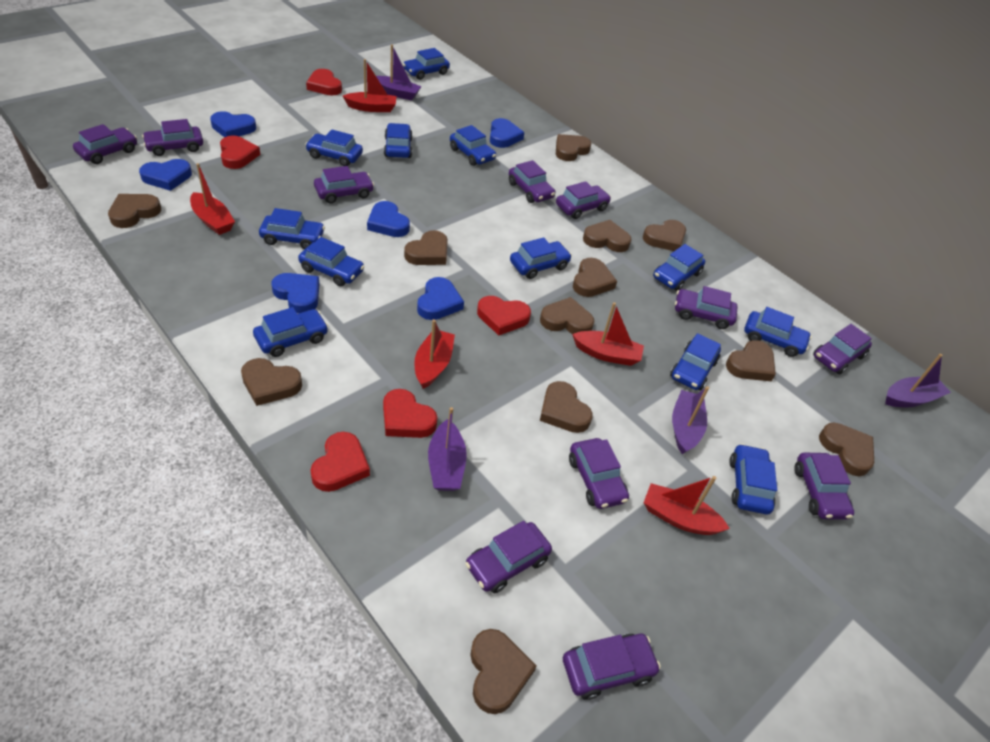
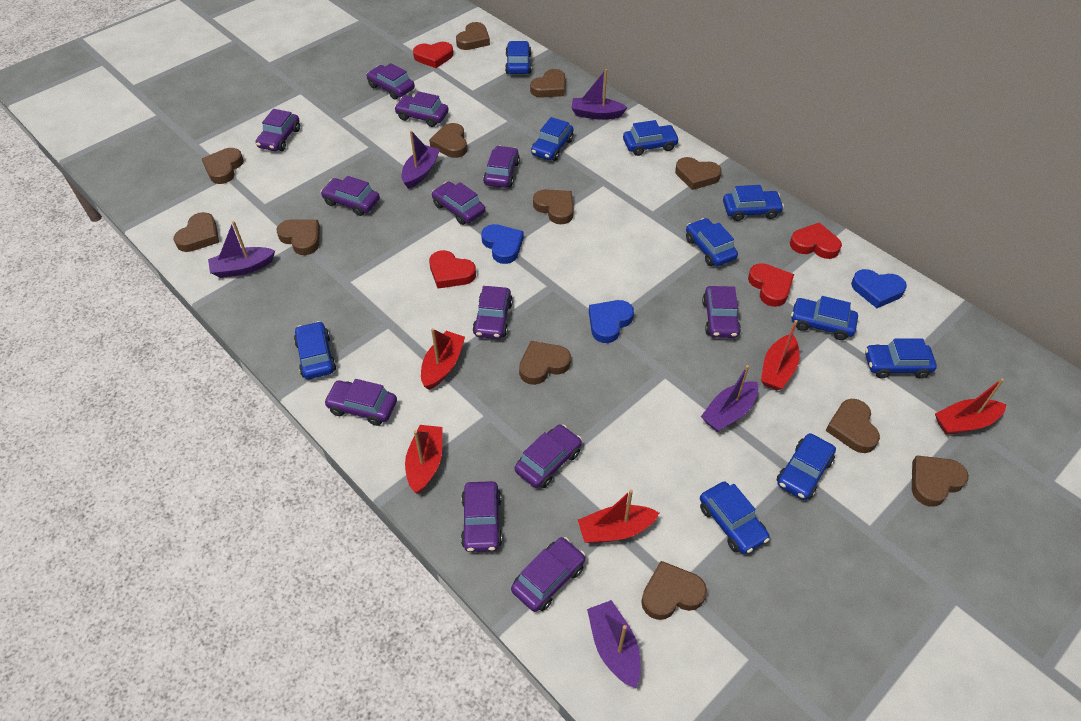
blue car: [253,307,328,357] [259,208,325,249] [298,237,365,287] [305,129,363,166] [384,123,412,158] [403,48,450,80] [450,125,496,166] [510,237,572,279] [653,244,705,291] [670,333,721,390] [729,444,777,514] [744,307,812,357] = 12 -> [294,321,336,379] [505,41,531,74] [531,117,573,161] [623,120,679,156] [686,218,738,266] [700,482,770,554] [723,185,784,221] [777,433,836,500] [791,296,858,340] [865,339,937,379] = 10
blue heart: [139,159,192,191] [210,111,256,137] [272,273,319,313] [367,201,410,237] [417,277,464,320] [490,118,524,148] = 6 -> [481,224,524,264] [589,300,634,343] [851,269,907,308] = 3
purple boat: [376,44,422,101] [428,407,467,491] [672,386,709,454] [885,354,951,407] = 4 -> [208,221,275,278] [402,130,440,189] [571,69,628,120] [587,600,641,688] [701,365,758,432] = 5
purple car: [73,124,137,164] [142,119,203,156] [314,166,374,203] [465,521,552,593] [509,160,555,203] [556,181,611,219] [563,634,661,700] [569,438,629,509] [675,286,738,329] [794,453,854,520] [813,324,872,374] = 11 -> [256,109,300,151] [321,176,380,216] [324,379,397,426] [366,63,415,100] [394,91,449,127] [432,181,485,225] [461,481,502,552] [473,286,513,339] [483,146,520,188] [511,537,585,612] [515,424,582,488] [702,286,741,338] = 12
red heart: [220,135,260,169] [306,69,342,96] [310,432,370,492] [383,389,438,438] [477,296,531,335] = 5 -> [413,42,453,68] [429,250,476,288] [748,263,794,307] [790,222,842,259] = 4

